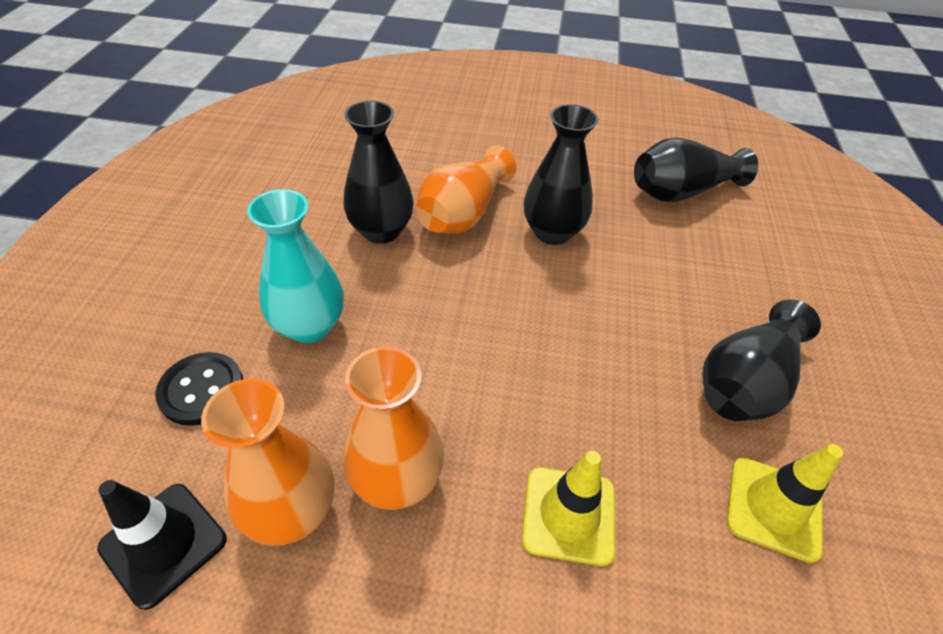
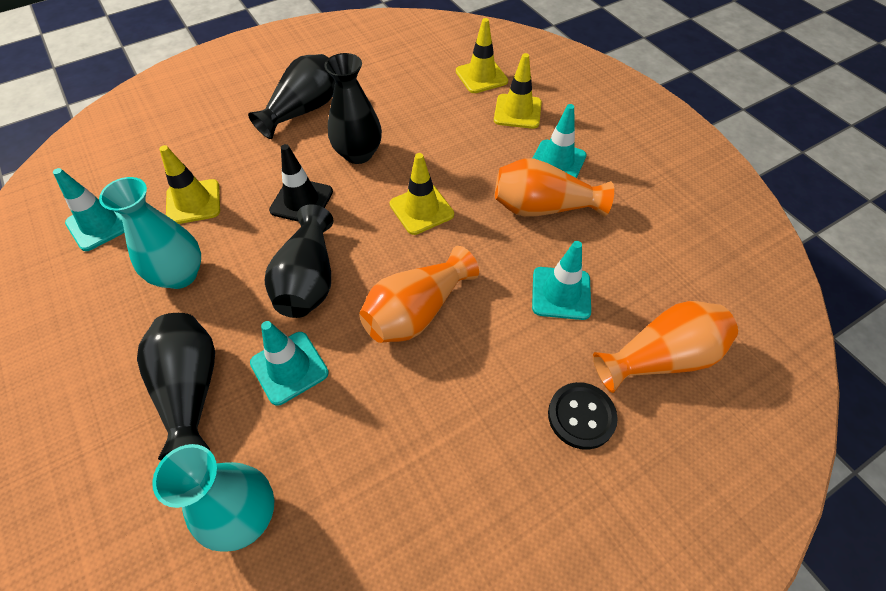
turquoise traffic cone: none = 0 -> [53,168,124,251] [250,321,329,406] [532,241,591,320] [533,104,587,178] = 4
turquoise vase: [247,189,344,343] = 1 -> [99,177,201,289] [152,444,275,552] = 2
yellow traffic cone: [522,451,615,566] [727,444,843,563] = 2 -> [159,145,220,224] [390,153,454,235] [456,18,508,93] [494,53,542,129] = 4

